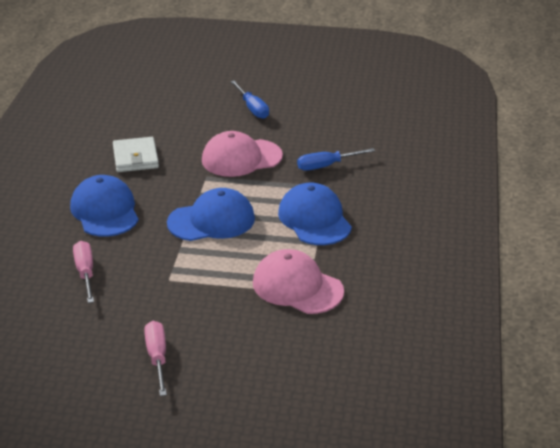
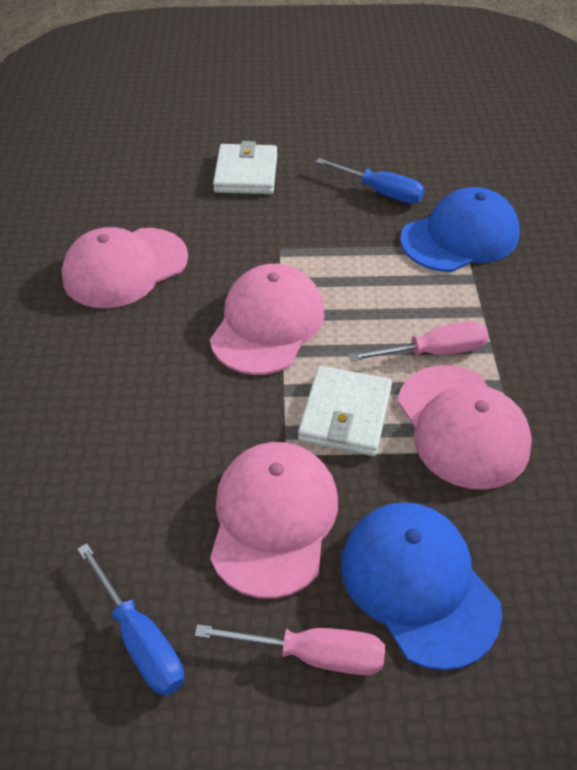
blue cap: [70,175,139,237] [167,188,255,241] [278,183,352,245] = 3 -> [341,502,502,670] [400,187,520,272] = 2
pink cap: [202,131,283,177] [253,249,344,314] = 2 -> [62,227,188,308] [210,264,324,375] [210,442,338,599] [397,365,532,490] = 4
white wallet: [113,137,159,172] = 1 -> [213,141,277,194] [298,366,392,456] = 2

